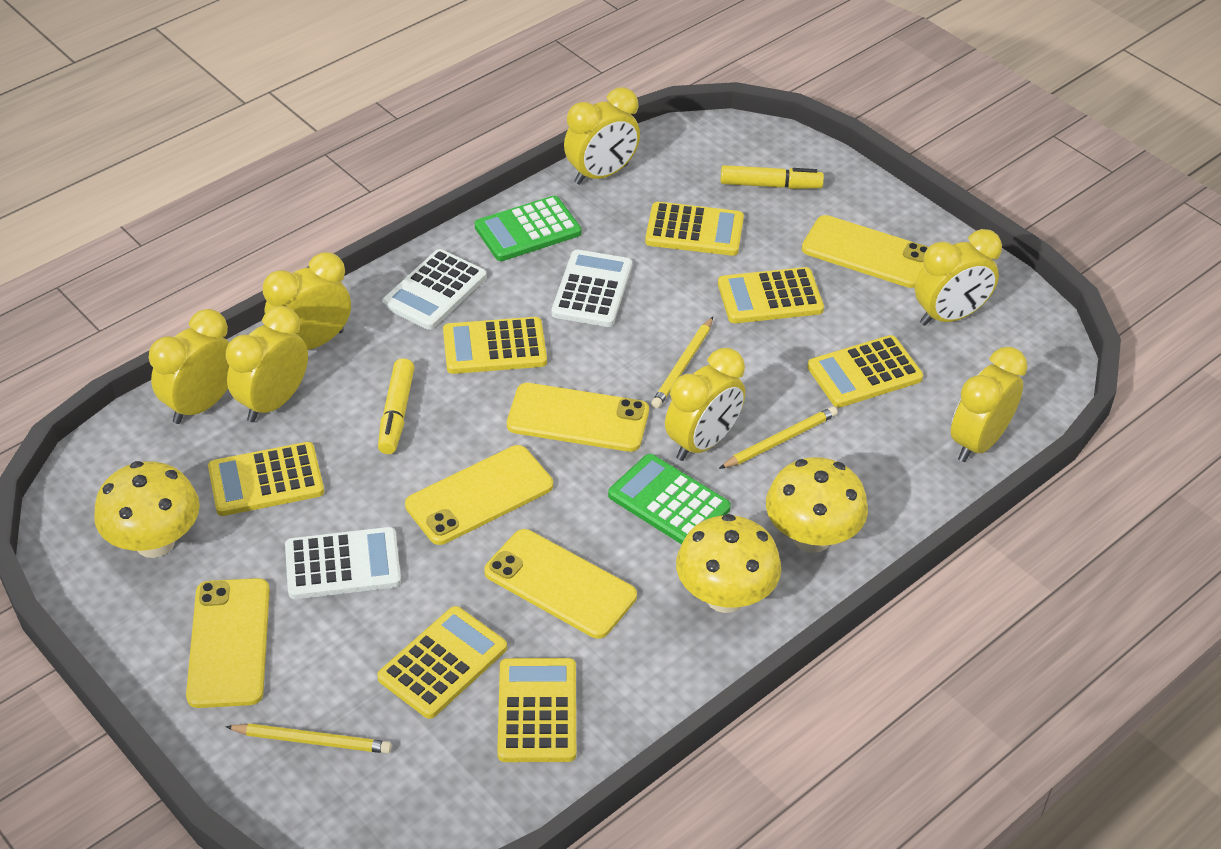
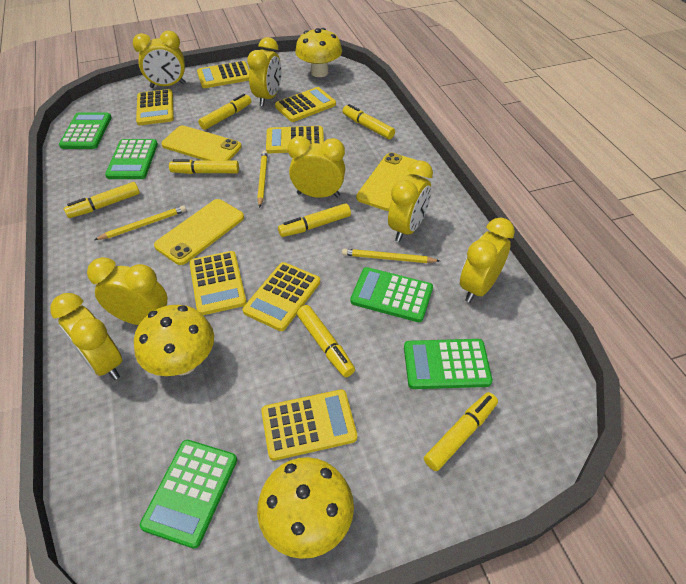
green calculator: [475,196,581,261] [608,454,731,544] = 2 -> [59,112,112,149] [105,139,158,179] [140,440,237,549] [350,267,433,322] [404,339,492,389] = 5
white calculator: [285,527,401,599] [382,249,486,330] [552,250,632,327] = 3 -> none = 0
yellow marker: [378,358,415,454] [720,165,824,189] = 2 -> [64,182,140,218] [169,159,239,174] [198,94,251,130] [278,203,351,237] [297,305,355,377] [343,104,395,139] [424,392,498,471] = 7
yellow phone: [186,578,270,708] [405,445,553,545] [484,529,637,639] [507,383,649,452] [802,215,929,288] = 5 -> [154,199,244,265] [161,125,241,161] [356,153,418,211] = 3

